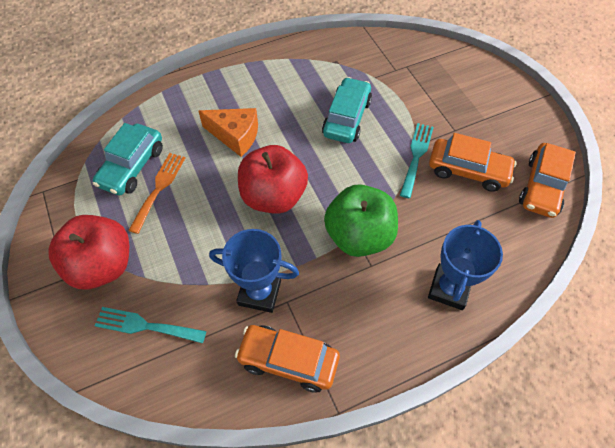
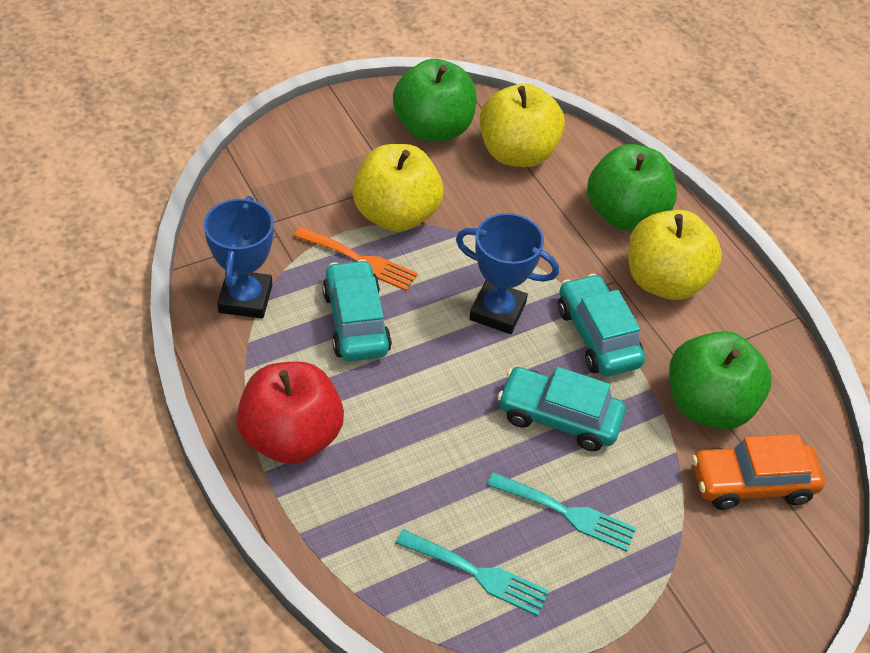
green apple: [324,184,398,257] = 1 -> [393,59,477,142] [587,144,677,231] [669,331,772,429] = 3
orange car: [235,325,340,393] [429,133,517,192] [519,143,576,218] = 3 -> [692,434,825,510] = 1
orange cheese: [198,108,258,157] = 1 -> none = 0
red apple: [48,215,129,289] [238,145,308,214] = 2 -> [237,362,344,464] = 1
turquoise car: [93,123,163,195] [322,77,372,143] = 2 -> [322,259,392,361] [497,367,626,451] [558,274,645,376] = 3
yellow apple: none = 0 -> [352,144,443,232] [479,83,565,167] [628,210,722,300] = 3

